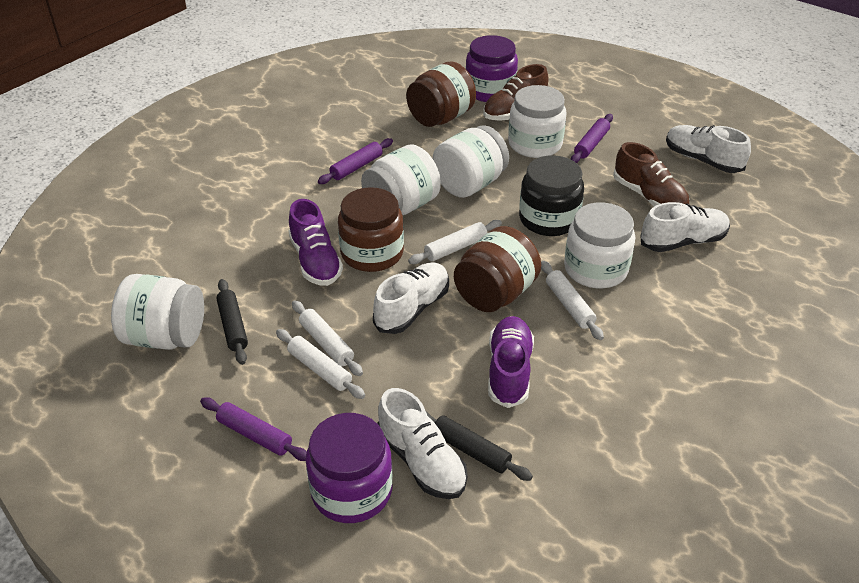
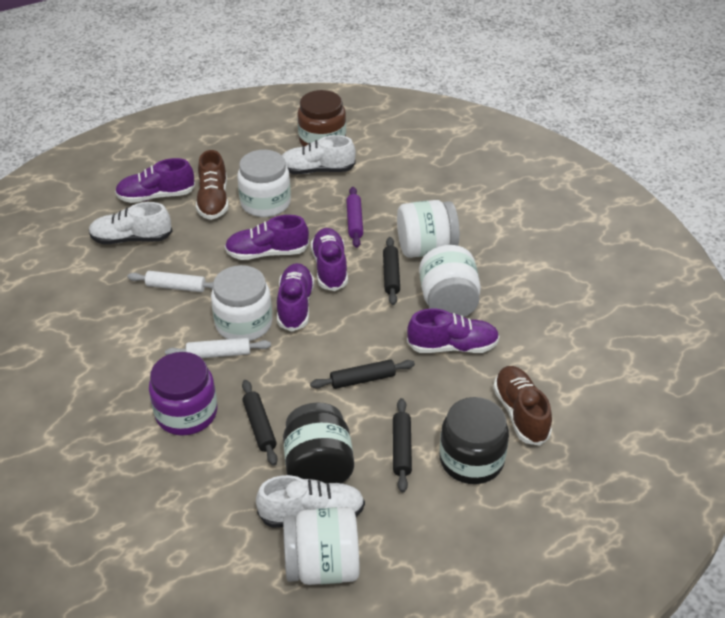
black jar: [519,155,584,236] = 1 -> [283,402,354,484] [439,397,509,484] = 2
black rolling pin: [216,279,248,365] [426,411,533,481] = 2 -> [242,380,278,466] [310,359,415,389] [383,237,400,305] [393,398,412,492] = 4
brown jar: [338,187,404,272] [406,61,476,127] [454,226,541,312] = 3 -> [297,90,346,147] = 1
purple jar: [306,413,393,523] [466,35,518,102] = 2 -> [149,352,217,435] = 1
purple rolling pin: [200,397,307,461] [318,138,393,184] [571,114,613,163] = 3 -> [346,187,363,248] = 1
purple shoe: [289,199,343,286] [488,316,534,408] = 2 -> [115,158,195,203] [225,215,309,260] [277,263,314,332] [311,228,348,291] [407,308,500,353] = 5
white rolling pin: [276,329,365,399] [292,300,363,376] [408,220,502,264] [541,261,604,340] = 4 -> [127,271,213,292] [165,338,271,358] = 2
white shoe: [373,262,449,334] [378,388,467,499] [641,202,730,252] [666,125,751,173] = 4 -> [89,202,172,244] [256,475,365,528] [282,135,356,174] = 3

